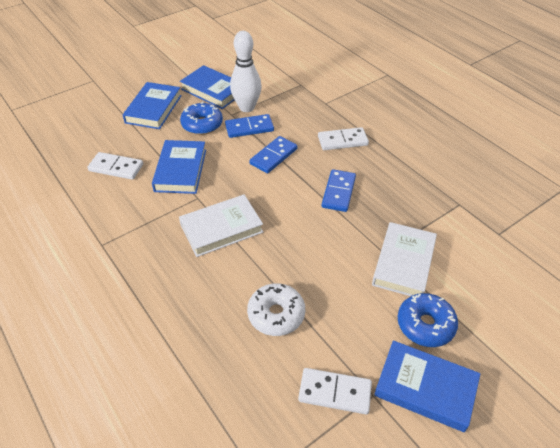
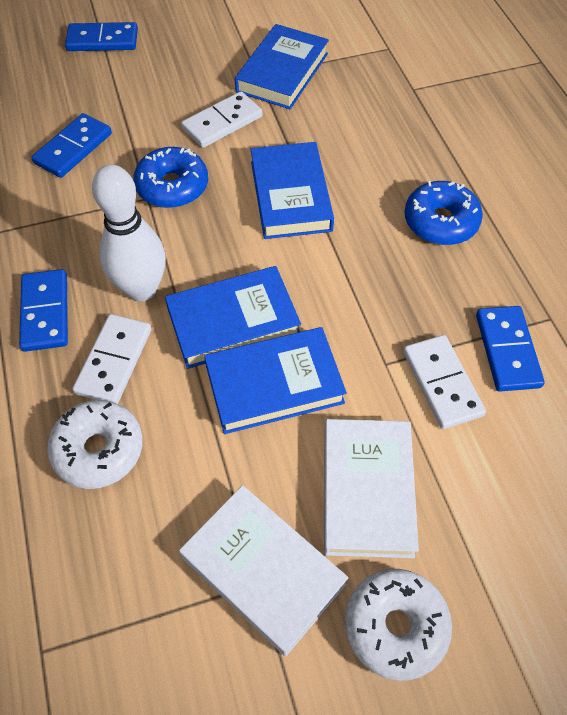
blue domino: [225,114,274,138] [249,136,297,174] [322,169,356,212] = 3 -> [19,269,68,352] [31,113,112,178] [65,22,138,51] [476,306,545,392] = 4
white donut: [247,283,305,336] = 1 -> [47,400,143,489] [345,569,452,681] = 2

